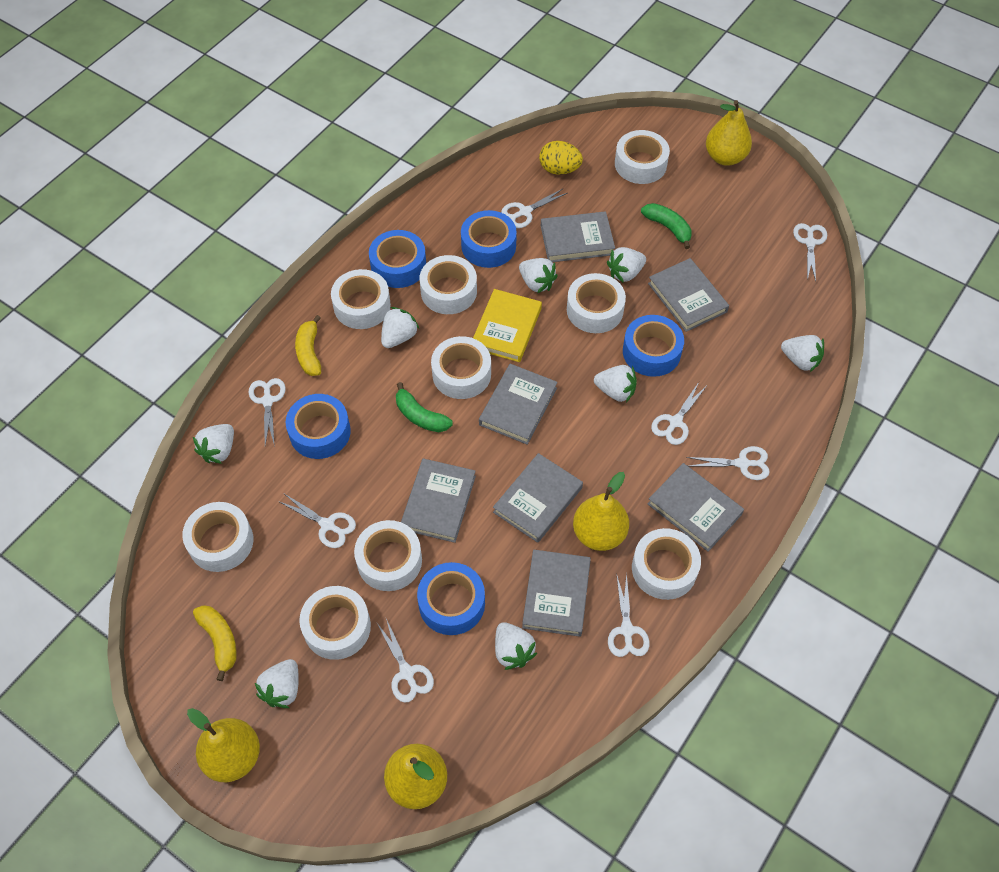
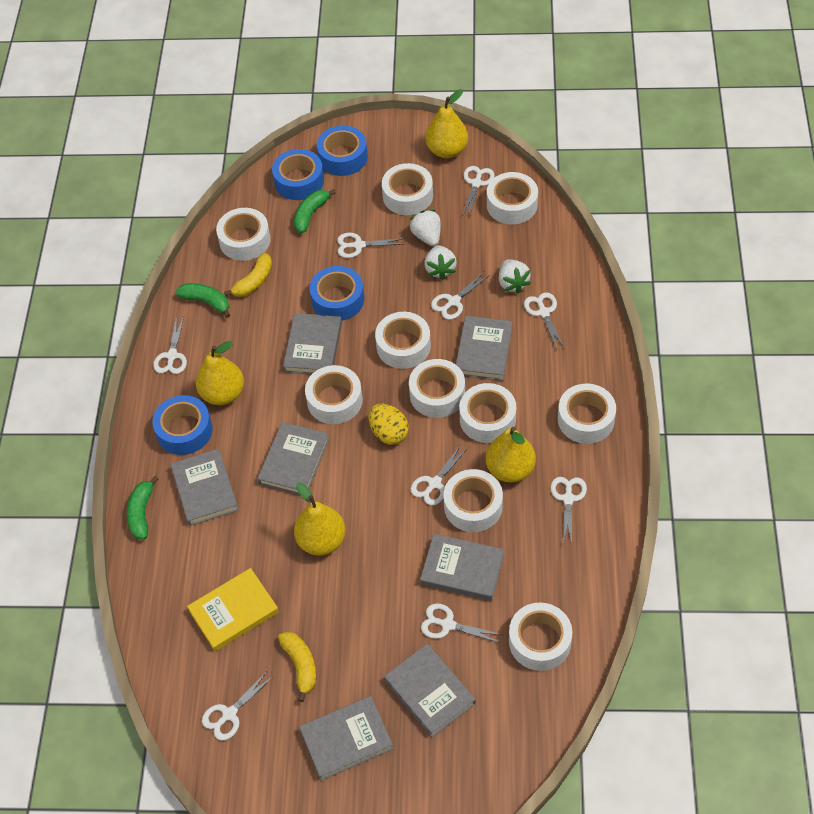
blue tape: [286,394,351,459] [369,230,426,288] [417,562,485,635] [461,210,517,268] [623,315,684,377] = 5 -> [152,395,213,455] [272,149,324,200] [309,266,364,321] [317,125,368,176] = 4
green banana: [396,382,453,432] [641,203,691,249] = 2 -> [127,476,158,539] [175,283,230,318] [294,189,336,233] = 3
white scissors: [248,378,286,447] [278,494,356,548] [377,619,434,703] [501,189,567,228] [608,573,650,657] [651,382,706,445] [686,446,770,480] [793,223,827,281] = 8 -> [153,316,187,374] [202,670,274,740] [337,233,406,258] [411,445,468,505] [421,603,502,643] [431,272,490,320] [462,166,494,215] [524,293,565,350] [551,477,587,545] = 9
white strawberry: [193,424,234,464] [255,659,299,708] [381,307,419,348] [495,622,537,670] [519,258,558,293] [594,365,637,402] [607,247,646,283] [781,335,824,372] = 8 -> [410,210,441,246] [424,245,457,280] [499,259,531,293] = 3
white tape: [182,502,253,572] [299,586,371,660] [331,269,391,329] [354,520,422,591] [420,255,477,314] [431,336,491,399] [567,273,626,333] [615,130,670,184] [632,528,701,600] = 9 -> [216,208,271,261] [305,365,363,424] [375,312,431,369] [382,163,433,215] [409,359,465,418] [443,469,503,532] [459,383,516,443] [487,172,538,224] [509,603,572,671] [558,384,616,444] = 10

